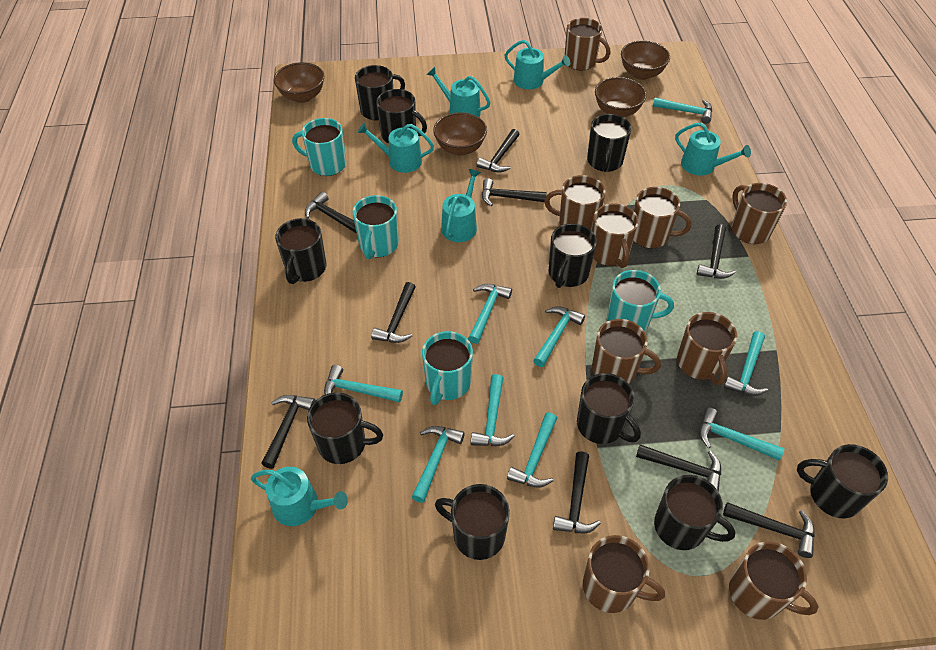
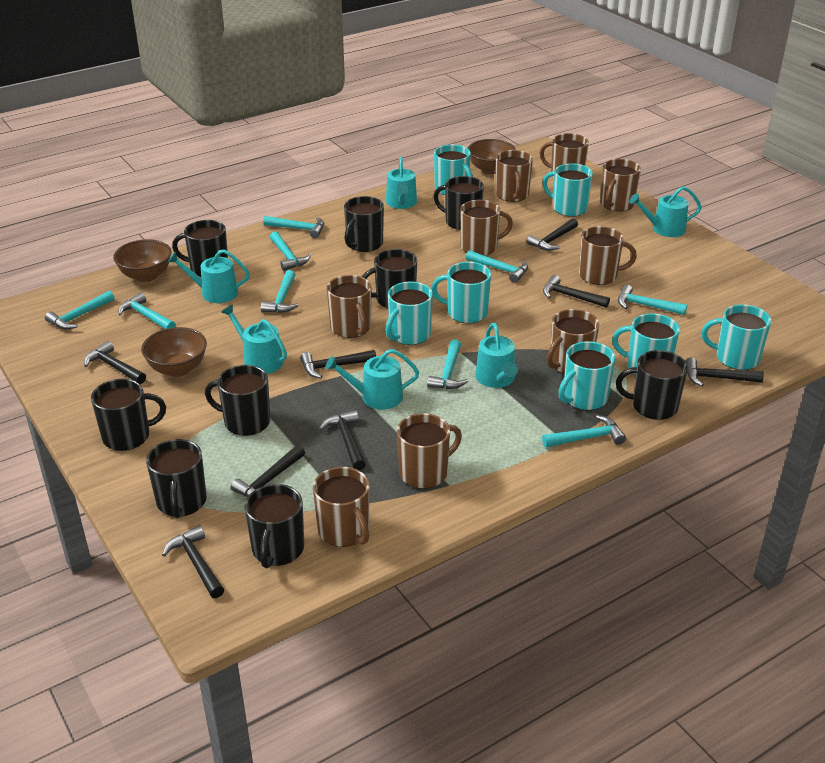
black hammer: [261,395,315,469] [305,192,357,234] [371,282,416,343] [477,129,520,172] [482,178,547,206] [553,451,601,533] [636,444,721,492] [697,224,736,279] [723,502,815,558] = 9 -> [84,341,146,384] [162,525,224,598] [231,445,305,497] [300,350,376,378] [319,410,366,470] [527,218,578,251] [543,275,610,308] [686,358,764,387] = 8
black mug: [275,218,326,284] [307,392,383,464] [355,65,405,121] [376,89,427,143] [435,484,510,560] [549,223,597,288] [577,373,641,444] [587,114,631,172] [654,475,735,550] [797,444,888,518] = 10 -> [91,379,166,451] [146,439,207,518] [172,220,228,277] [205,365,270,436] [244,484,304,568] [344,196,384,252] [362,249,417,308] [433,176,484,230] [616,350,688,420] = 9
brown bowl: [274,62,324,103] [433,112,487,156] [595,77,647,117] [621,41,670,80] = 4 -> [113,239,171,282] [141,327,207,377] [468,139,516,174] = 3
turquoise mug: [292,118,346,176] [353,195,399,259] [422,331,473,405] [607,270,674,331] = 4 -> [385,282,433,345] [432,262,491,323] [434,145,473,195] [543,163,593,217] [559,341,616,410] [612,313,680,375] [702,304,771,370] = 7

